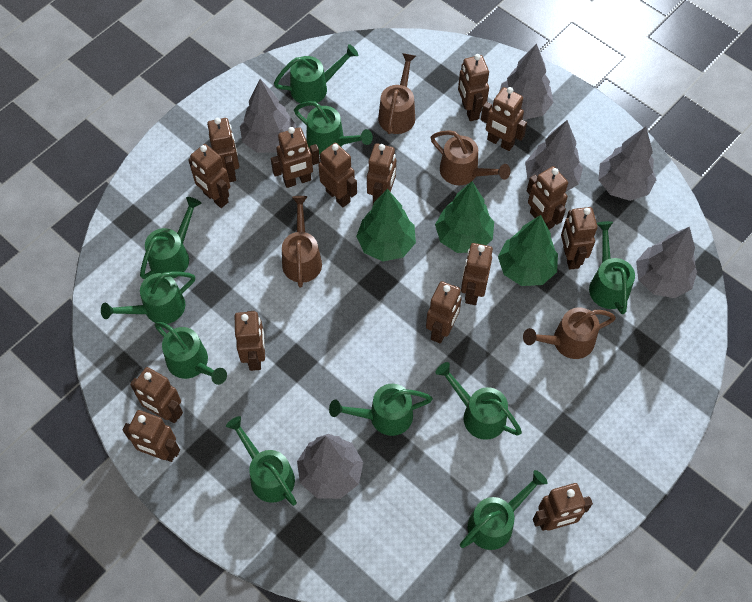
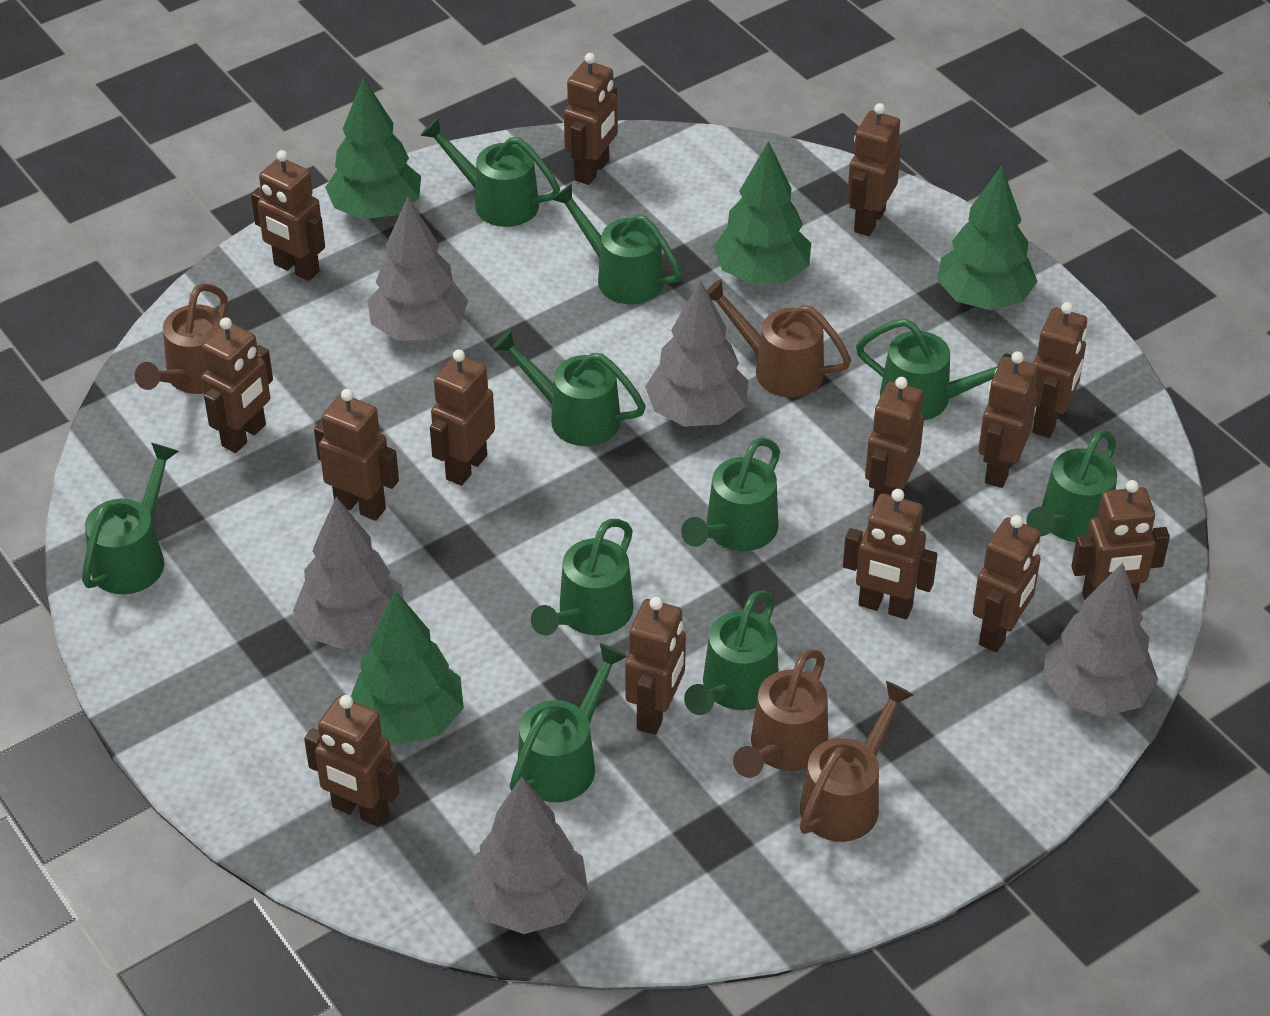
brown robot: [123,410,180,462] [130,367,183,423] [188,144,230,208] [207,118,239,182] [235,311,265,371] [271,127,320,188] [318,143,357,207] [367,143,396,204] [426,281,462,344] [458,54,489,121] [461,243,493,305] [481,87,527,151] [527,166,568,229] [533,483,593,531] [561,207,598,270] = 15 -> [201,317,273,453] [251,150,325,281] [304,695,399,827] [314,389,399,521] [430,350,495,486] [564,53,618,185] [625,597,686,735] [843,489,937,619] [847,103,901,236] [865,377,924,507] [973,515,1041,652] [978,351,1038,488] [1032,302,1087,438] [1071,480,1170,600] = 14
green tree: [356,189,416,261] [435,181,494,253] [498,215,558,286] = 3 -> [325,77,421,219] [351,590,464,745] [713,141,811,284] [937,165,1038,310] = 4
grey tree: [240,79,296,153] [297,434,363,499] [499,43,554,120] [525,120,583,192] [598,127,656,201] [636,227,697,298] = 6 -> [293,497,403,649] [367,197,468,340] [466,777,588,934] [645,280,749,427] [1043,562,1158,717] = 5

